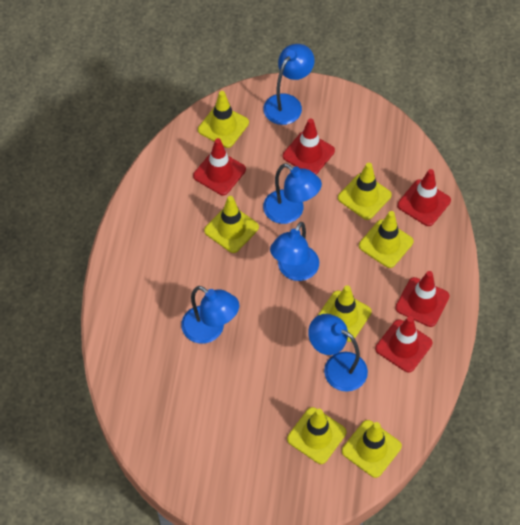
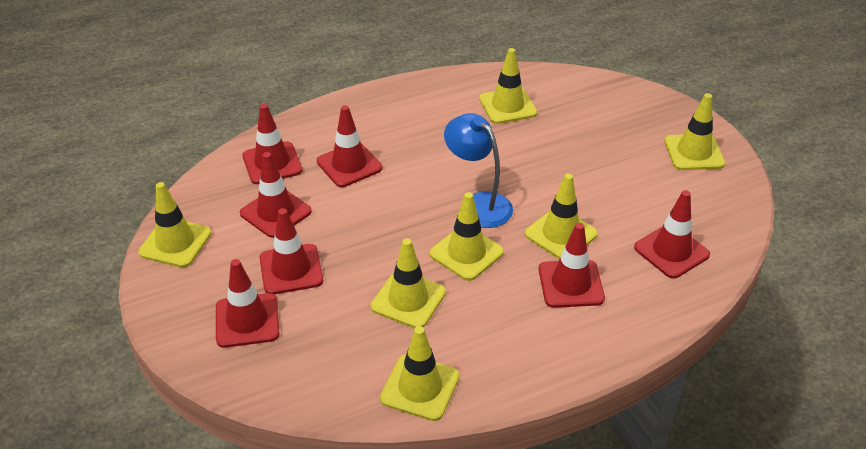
blue lamp: [181,286,239,344] [263,44,314,125] [263,163,322,224] [270,222,319,281] [308,314,368,392] = 5 -> [444,113,513,228] = 1
red traffic cone: [193,138,246,195] [283,118,335,175] [375,316,432,372] [395,271,450,327] [397,169,451,226] = 5 -> [216,259,280,348] [240,152,312,238] [243,104,302,184] [259,208,323,294] [317,105,382,187] [539,223,605,308] [634,190,710,278] = 7

